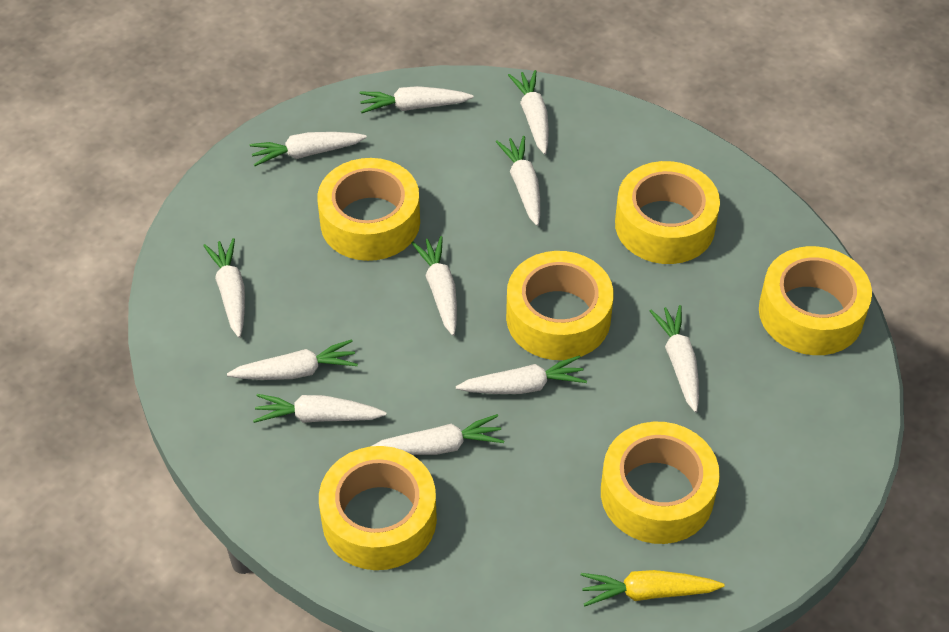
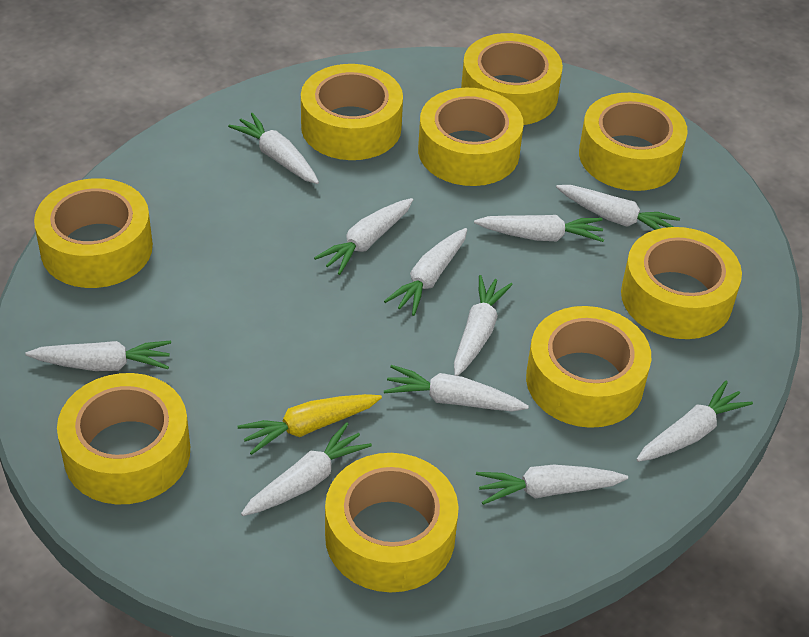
yellow tape: [317,158,420,261] [319,446,437,570] [506,251,613,360] [601,422,720,544] [615,161,720,264] [759,246,872,355] = 6 -> [34,178,153,288] [57,373,190,504] [301,64,403,160] [325,453,459,592] [418,88,524,186] [461,33,563,125] [526,306,651,428] [579,93,688,191] [621,227,742,339] = 9

